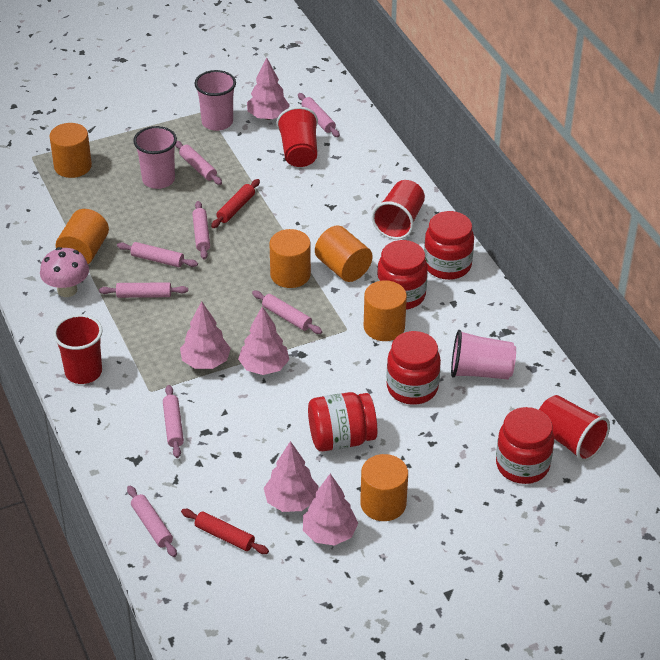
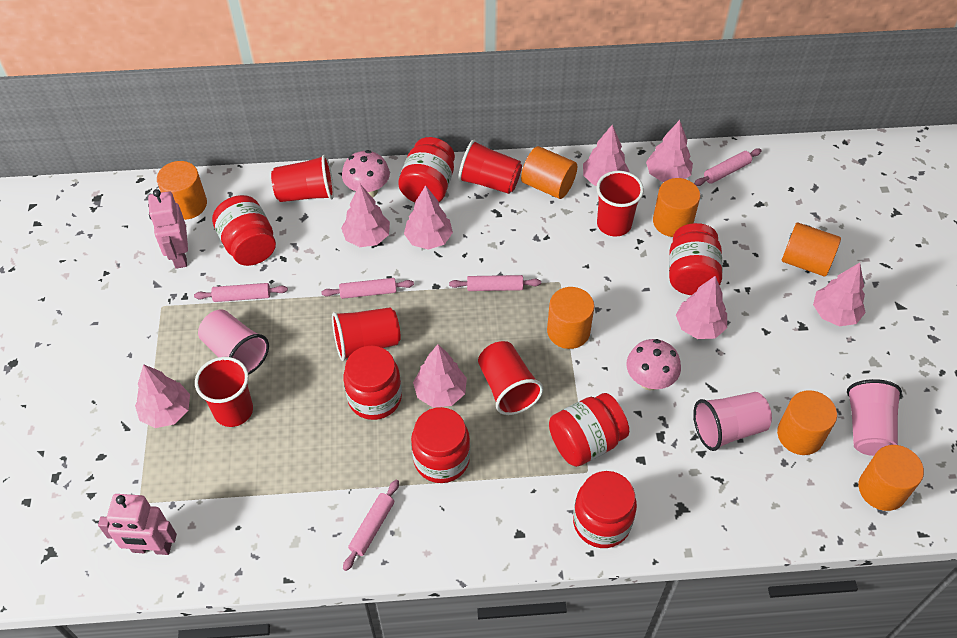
orange cylinder: [49,123,92,178] [56,209,109,264] [270,229,311,288] [315,226,373,282] [360,454,408,521] [364,280,407,341] = 6 -> [157,161,207,220] [521,146,577,199] [547,287,594,349] [653,178,700,237] [777,390,837,455] [782,223,841,276] [858,445,924,511] = 7
pink mushroom: [40,247,89,297] = 1 -> [342,150,390,198] [627,339,681,391] = 2
pink robot: none = 0 -> [98,494,177,555] [148,189,188,269] = 2
pink rolling pin: [99,282,188,298] [117,242,198,267] [127,486,177,557] [163,385,184,458] [175,141,222,185] [192,201,210,259] [252,291,322,334] [298,93,340,137] = 8 -> [194,283,288,302] [322,278,414,299] [343,480,399,571] [449,275,541,291] [694,148,762,186] = 5
pink tree: [180,301,231,369] [238,306,289,375] [247,57,290,120] [264,441,319,512] [303,474,358,546] = 5 -> [135,364,190,428] [341,184,390,247] [404,185,453,250] [413,344,467,407] [583,125,629,186] [646,120,693,182] [676,276,727,339] [813,263,866,326] = 8
red cup: [53,314,103,384] [277,106,318,167] [372,180,425,240] [539,395,610,462] = 4 -> [195,357,253,427] [271,155,334,202] [332,307,401,361] [458,140,522,194] [478,341,543,415] [596,171,644,237] = 6
red jar: [308,392,377,452] [377,240,428,310] [386,331,441,405] [424,211,474,280] [496,407,554,484] = 5 -> [212,195,276,266] [343,346,402,420] [398,137,455,203] [411,407,470,483] [549,393,629,467] [573,471,637,548] [669,223,723,295] = 7
red rolling pin: [181,509,269,554] [211,179,260,228] = 2 -> none = 0

